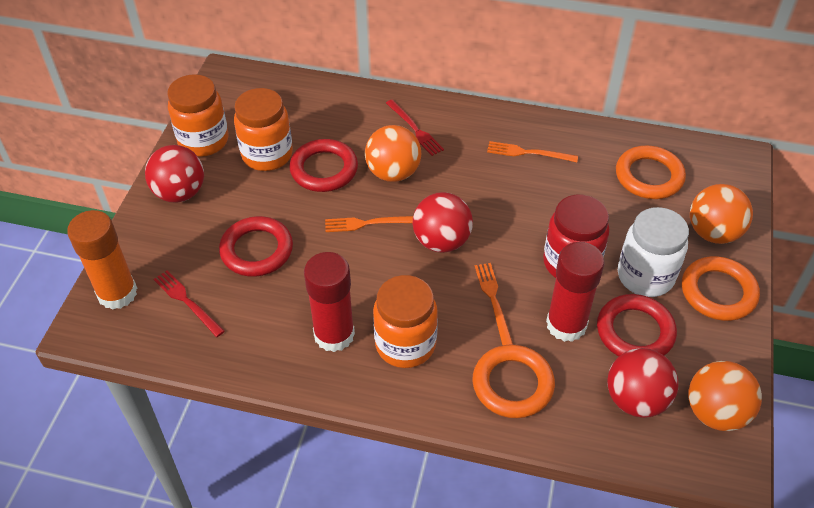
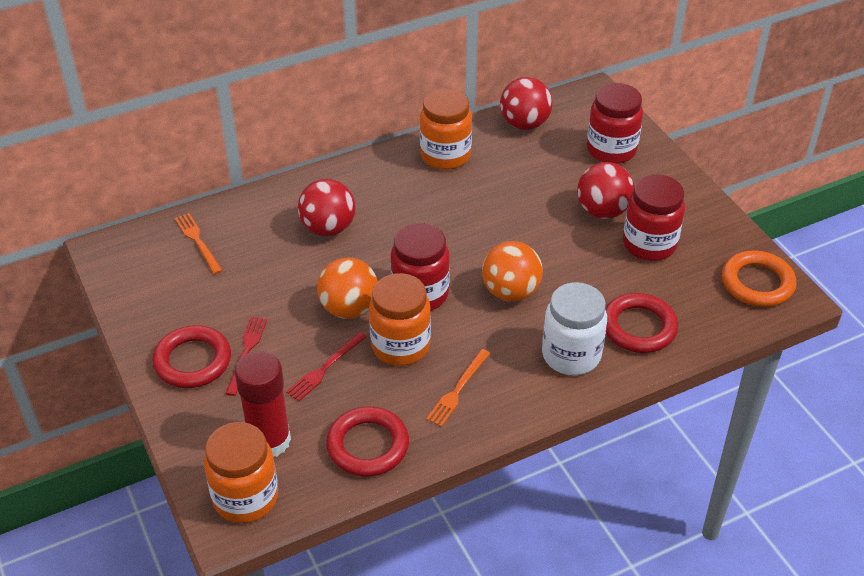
orange ball: [365,125,421,182] [688,361,762,431] [690,184,753,244] = 3 -> [317,258,378,319] [482,241,543,302] = 2
orange fork: [325,216,413,232] [475,263,513,345] [487,141,578,162] = 3 -> [175,213,223,274] [426,349,490,427] = 2
orange glue stick: [67,210,137,310] = 1 -> none = 0
orange ring: [472,344,555,418] [616,145,686,199] [682,256,760,321] = 3 -> [722,250,797,307] = 1
red glue stick: [304,252,355,352] [546,242,604,342] = 2 -> [235,351,291,457] = 1
red jar: [543,195,610,278] = 1 -> [390,223,450,311] [587,83,643,164] [623,174,685,261] = 3

